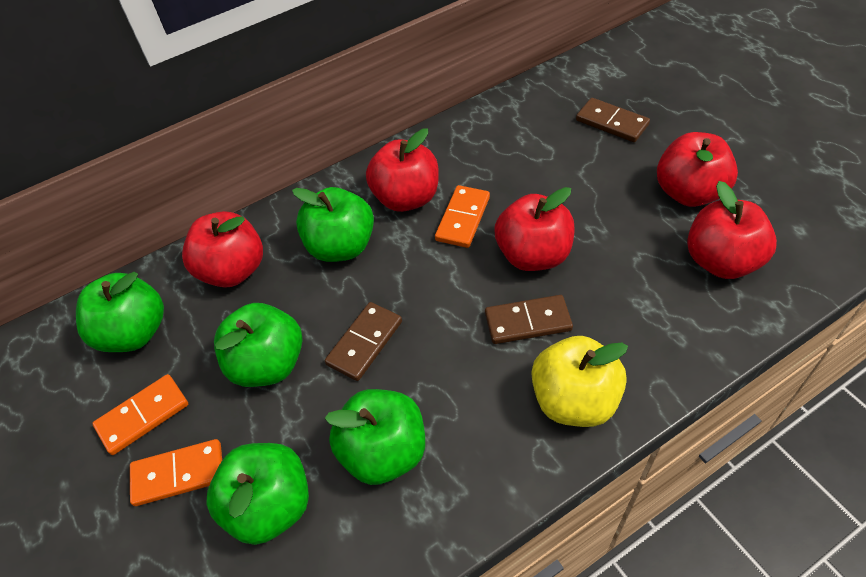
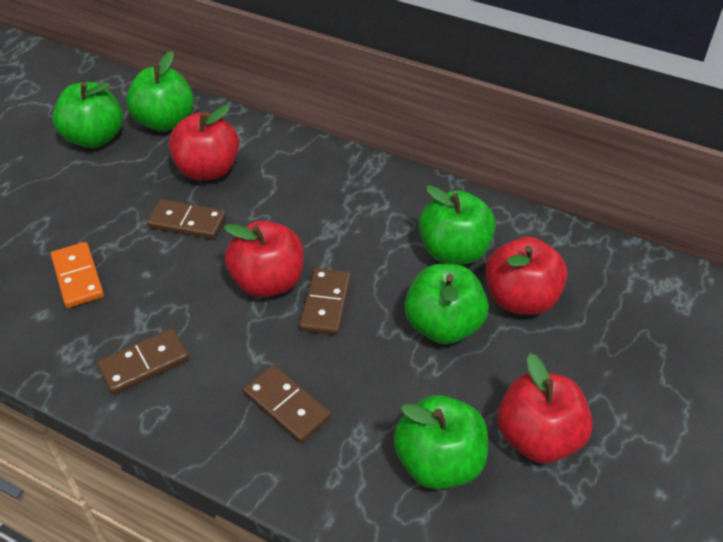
brown domino: [325,302,402,381] [485,295,573,344] [576,98,650,142] = 3 -> [97,328,189,394] [147,199,226,239] [243,365,331,443] [299,268,351,335] = 4
orange domino: [92,374,188,455] [130,439,222,506] [435,185,490,248] = 3 -> [51,242,104,308] = 1
red apple: [182,211,263,288] [366,128,439,212] [494,187,575,271] [657,132,738,207] [687,181,777,279] = 5 -> [168,105,239,181] [224,220,304,298] [485,237,568,315] [497,353,593,463] = 4
yellow apple: [532,336,628,427] = 1 -> none = 0

